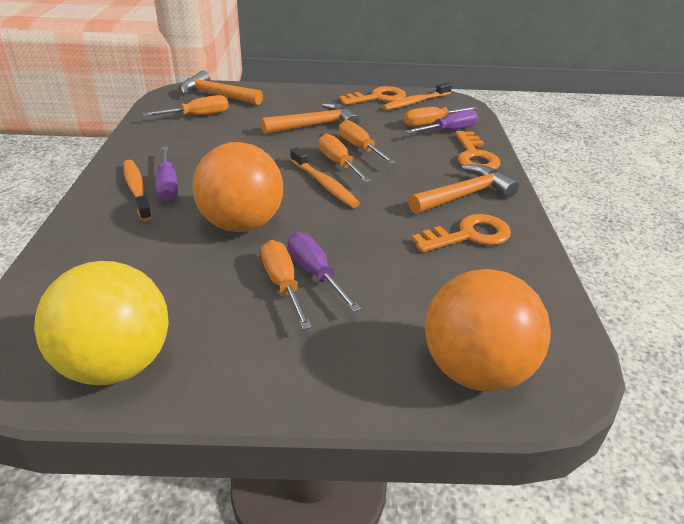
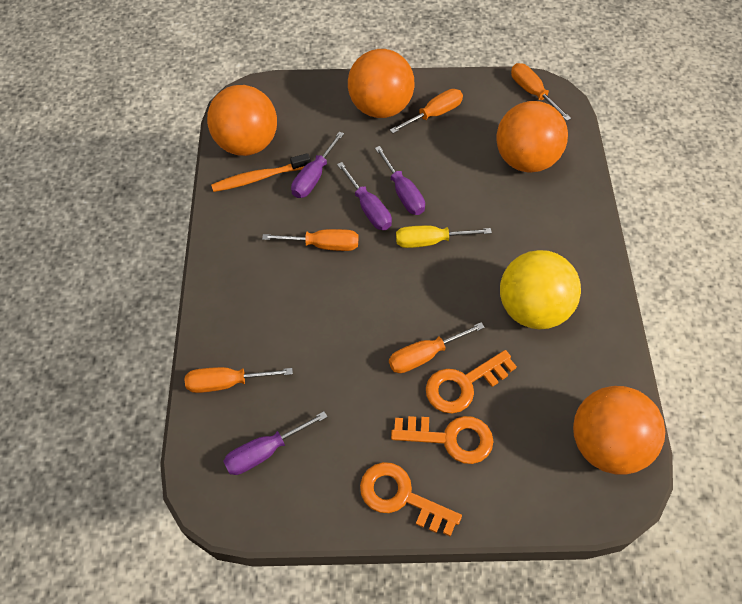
orange ball: [192,142,283,232] [425,269,551,392] = 2 -> [207,85,277,156] [348,49,414,118] [496,101,568,173] [573,386,665,475] = 4
orange hammer: [180,71,263,105] [261,103,359,134] [408,165,519,214] = 3 -> none = 0
orange toothbrush: [123,160,152,221] [290,147,360,208] [382,82,452,110] = 3 -> [211,153,311,192] = 1
purple screwdriver: [155,147,178,202] [287,232,361,312] [405,109,478,134] = 3 -> [223,411,327,475] [291,131,344,198] [337,162,392,230] [375,146,425,215] = 4
yellow screwdriver: none = 0 -> [396,226,492,248] = 1

